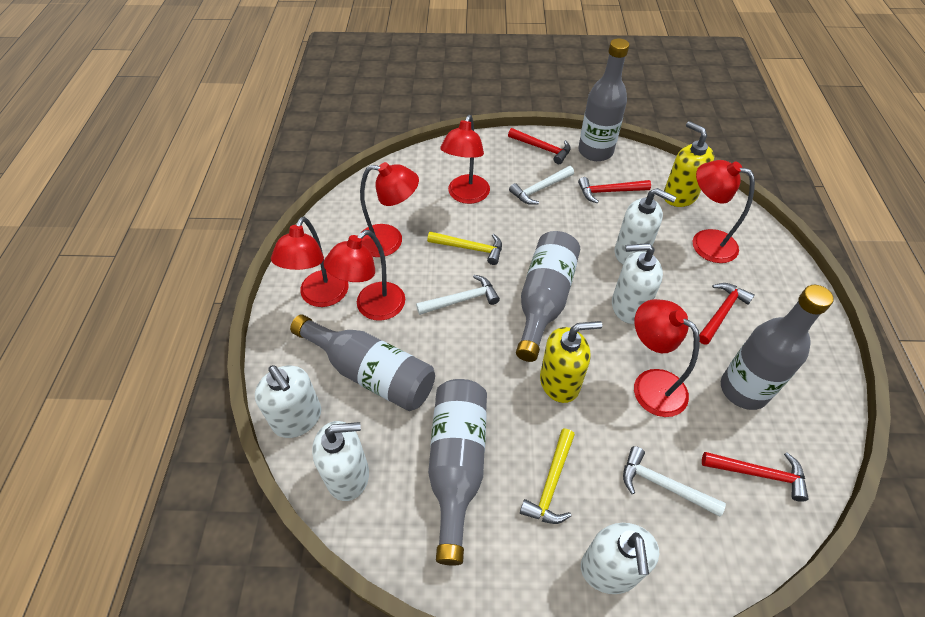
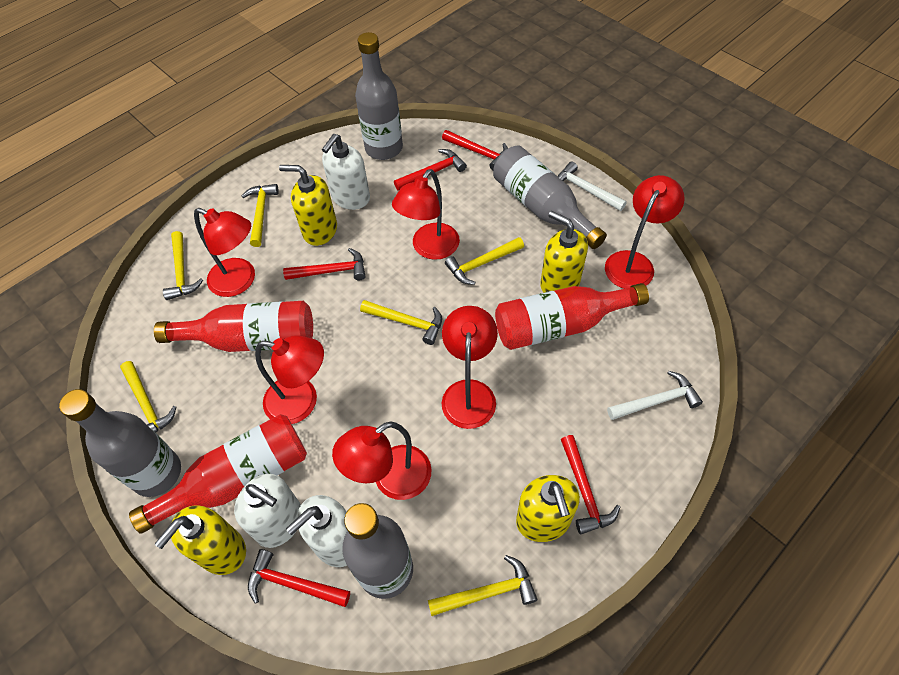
grey bottle: [290,314,435,411] [428,379,487,566] [516,231,580,362] [578,38,629,161] [721,285,834,410] = 5 -> [59,389,181,497] [342,503,413,599] [355,32,403,160] [493,145,607,249] = 4
red bottle: none = 0 -> [129,414,307,534] [154,301,313,352] [495,283,649,350] = 3
red hammer: [508,128,571,164] [578,177,651,203] [699,283,755,345] [702,452,808,502] = 4 -> [248,549,350,607] [283,248,366,281] [394,149,467,191] [442,130,508,170] [561,435,620,534] = 5
white hammer: [416,275,500,315] [509,166,574,205] [623,446,726,517] = 3 -> [557,161,627,211] [607,371,703,420] = 2
white soap dispenser: [255,365,321,438] [312,421,369,501] [581,523,659,594] [612,243,663,324] [615,188,676,264] = 5 -> [234,474,301,548] [286,495,348,567] [322,134,370,210] = 3
yellow hammer: [427,231,502,265] [520,429,575,524] = 2 -> [120,361,176,433] [163,231,203,300] [242,184,279,247] [360,300,442,345] [428,555,538,616] [445,237,524,285] = 6
yellow soap dispenser: [540,321,602,403] [664,121,714,207] = 2 -> [155,505,246,575] [279,165,337,246] [516,475,580,542] [540,211,588,293] = 4

